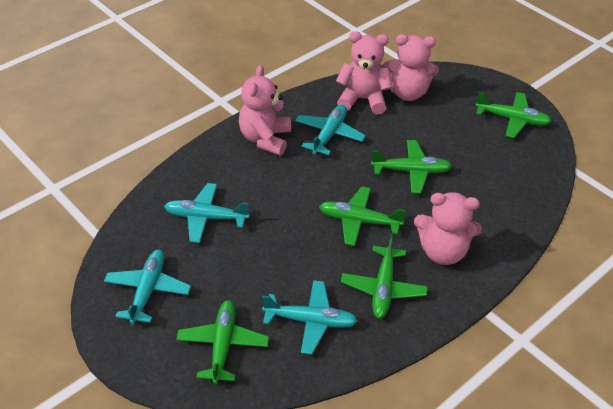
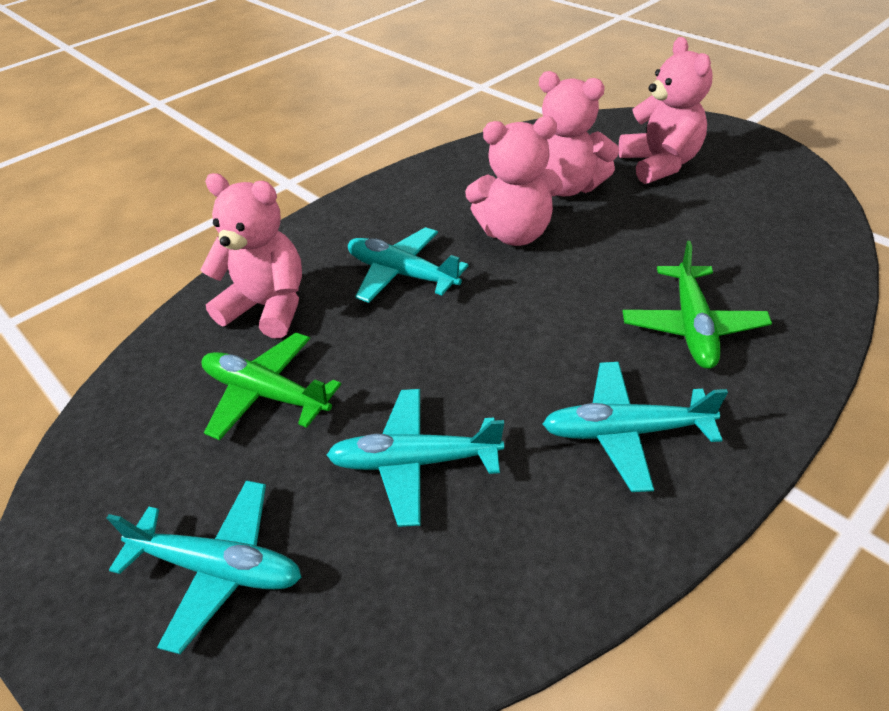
green plane: [176,300,269,384] [319,186,406,246] [341,234,428,319] [371,140,452,193] [476,92,552,138] = 5 -> [202,333,341,440] [622,241,772,369] = 2

